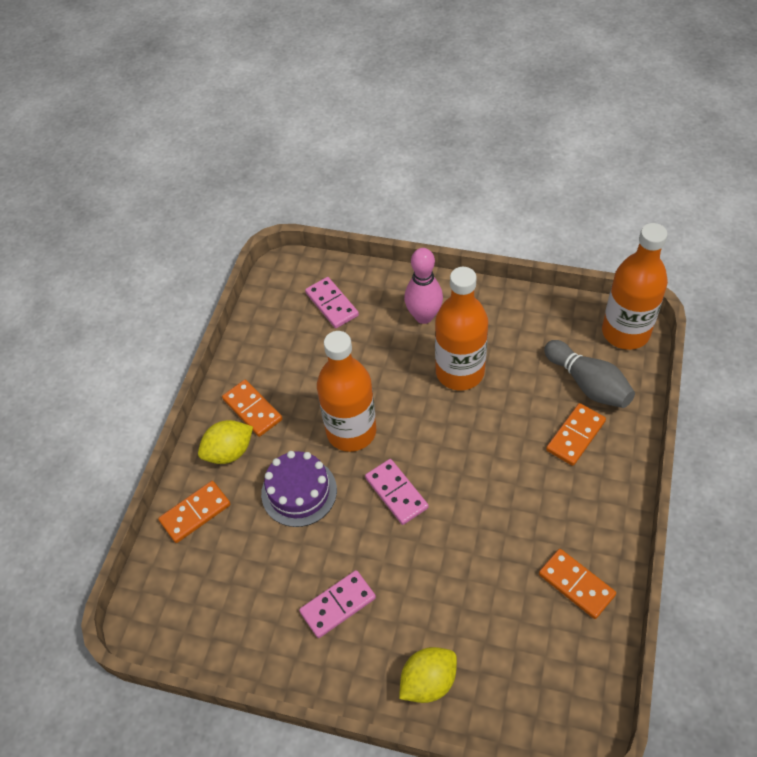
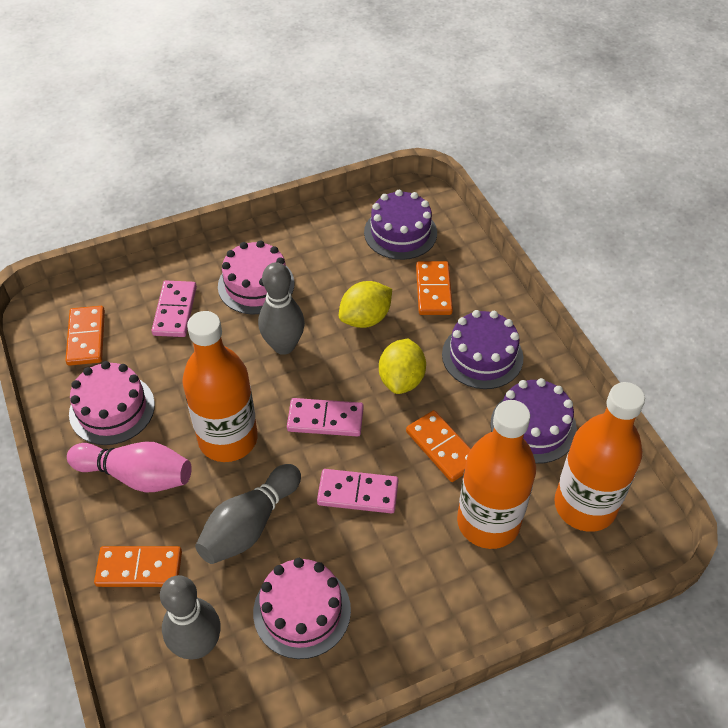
grey bowling pin: [544,340,635,408] = 1 -> [160,575,221,659] [195,464,301,564] [258,262,305,355] = 3
pink cake: none = 0 -> [69,361,155,445] [218,241,294,314] [253,558,351,659] = 3
purple cake: [261,451,337,527] = 1 -> [364,190,437,260] [442,310,523,389] [490,378,577,464] = 3

